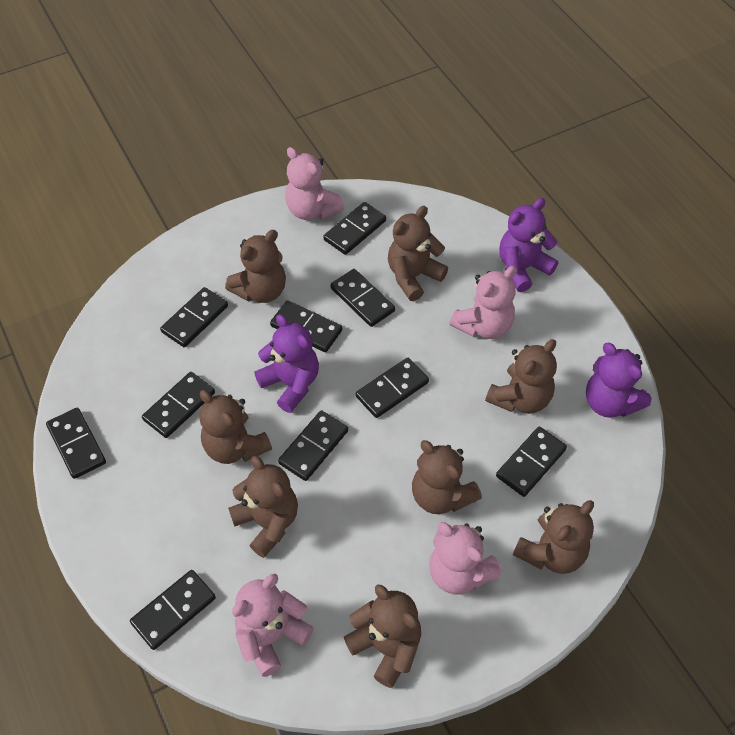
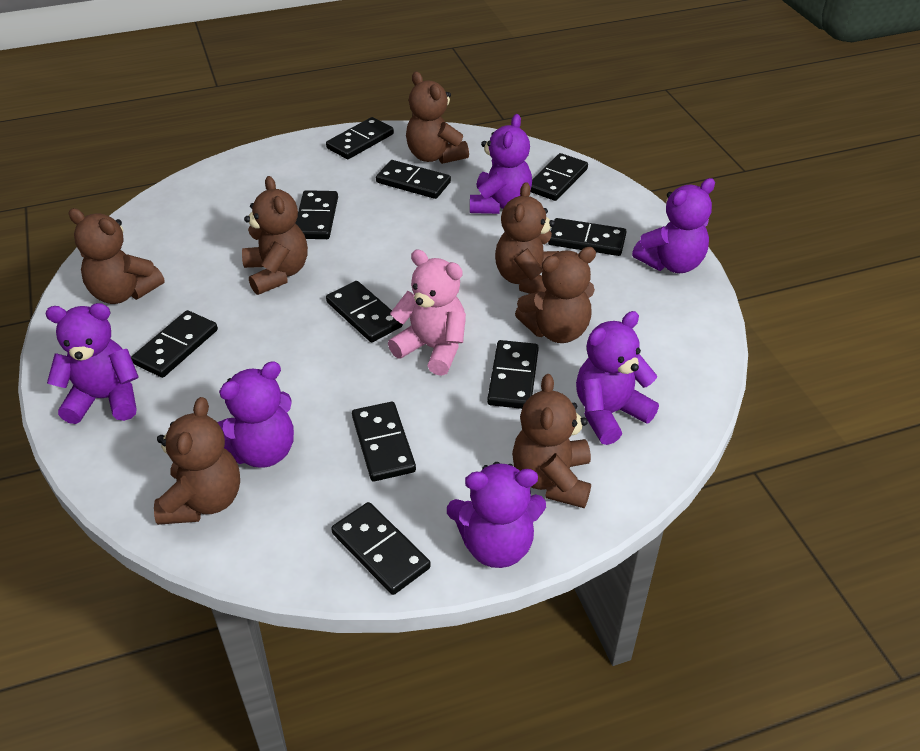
brown teddy bear: [199,390,272,464] [225,230,286,303] [228,456,298,558] [344,584,421,688] [388,206,448,301] [412,440,482,514] [485,339,557,414] [513,500,594,574] = 8 -> [68,208,164,304] [154,397,240,525] [242,176,308,295] [406,71,469,164] [495,182,560,294] [512,374,591,508] [515,247,596,343] = 7
pink teddy bear: [232,574,314,677] [285,147,345,220] [429,522,502,595] [449,266,516,339] = 4 -> [388,249,466,376] = 1
purple teddy bear: [254,314,319,413] [499,198,558,292] [586,343,651,418] = 3 -> [46,303,139,424] [217,361,294,468] [447,462,546,568] [470,114,532,214] [576,311,659,445] [632,178,715,273] = 6

